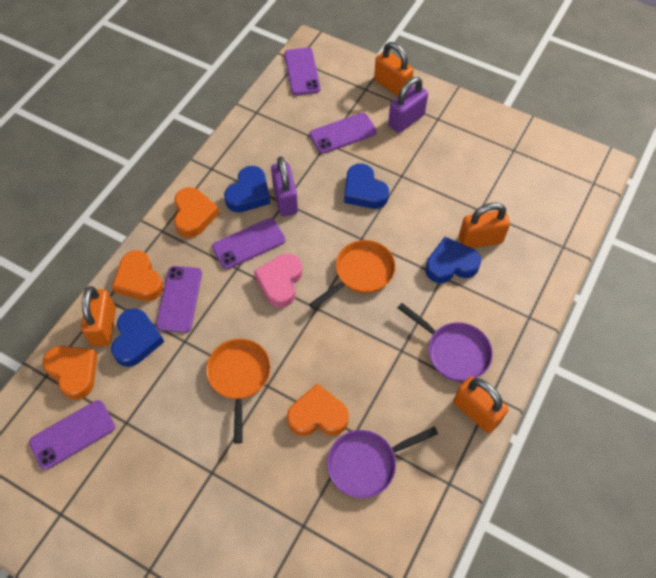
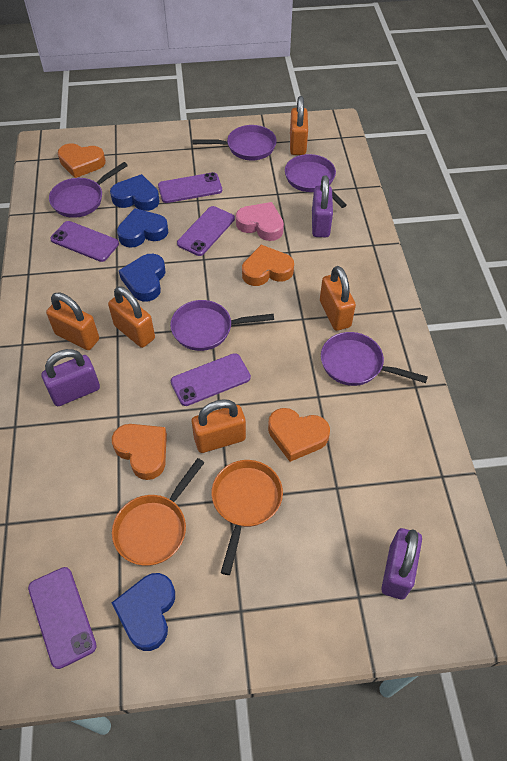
orange padlock: [81,286,116,346] [374,42,414,97] [453,376,508,433] [459,203,510,248] = 4 -> [46,292,99,350] [108,286,155,348] [192,399,246,453] [290,96,308,155] [320,266,356,331] = 5
purple padlock: [271,156,298,216] [388,77,428,133] = 2 -> [41,349,100,406] [312,175,333,237] [381,528,422,600] = 3
purple pan: [327,427,438,498] [398,303,493,382] = 2 -> [49,162,128,218] [170,300,274,351] [192,125,277,160] [285,154,347,208] [321,332,428,386] = 5

